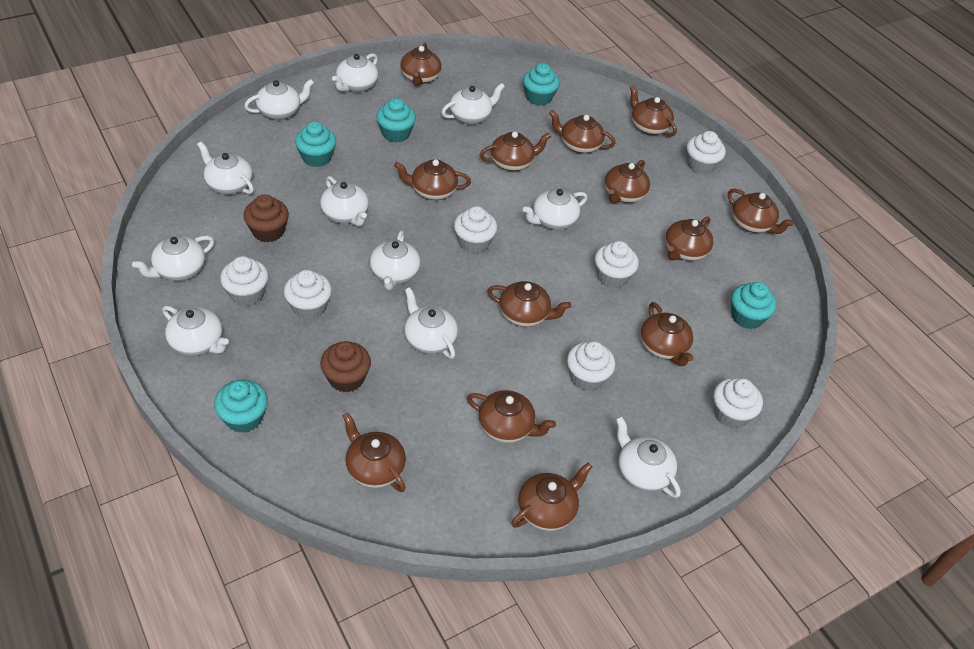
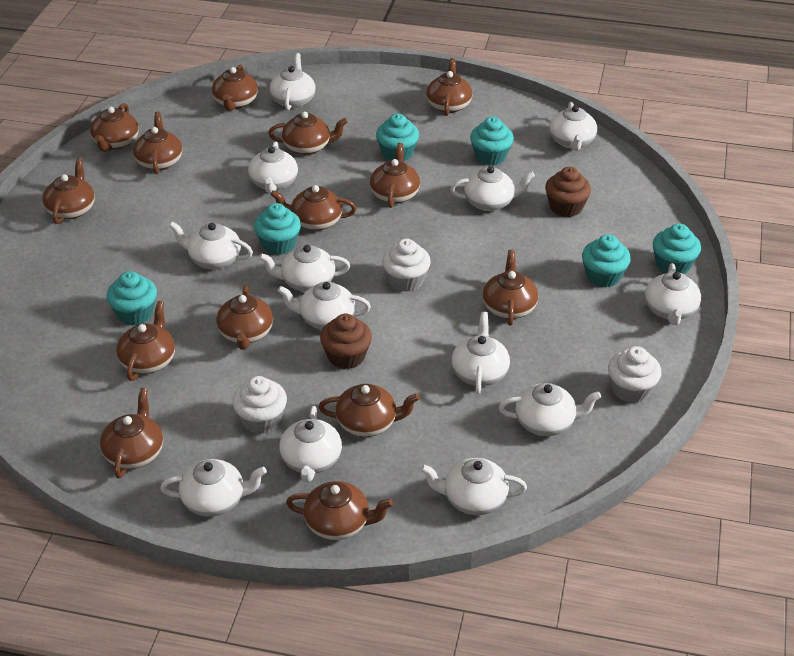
brown teapot: [343,413,406,492] [394,159,471,200] [400,43,442,86] [467,390,556,443] [480,132,551,171] [487,281,571,327] [511,463,592,531] [549,110,615,154] [605,160,650,203] [630,85,677,137] [640,302,694,366] [665,216,713,261] [728,188,794,234] = 13 -> [43,157,95,224] [90,103,139,152] [100,388,163,478] [116,301,175,381] [133,112,182,174] [212,64,258,111] [216,285,273,350] [268,112,348,155] [271,185,356,231] [286,481,393,540] [319,384,420,437] [370,143,420,208] [426,58,472,116] [483,250,538,326] = 14
turquoise cupcake: [214,380,268,433] [295,121,336,167] [376,98,416,142] [523,63,560,106] [731,282,777,329] = 5 -> [107,271,157,325] [254,203,301,255] [376,114,419,161] [470,117,514,165] [582,234,631,287] [653,223,701,274] = 6
white cupcake: [220,256,268,306] [284,270,332,320] [454,206,497,253] [567,341,616,391] [595,241,639,288] [687,131,726,175] [713,378,763,428] = 7 -> [232,376,287,434] [382,239,431,292] [608,346,661,403] = 3
white teapot: [132,236,214,281] [162,306,229,356] [197,142,254,194] [244,79,314,120] [320,176,369,226] [332,53,378,92] [370,231,420,290] [404,287,458,359] [441,83,505,124] [523,189,587,230] [616,416,681,498] = 11 -> [160,459,267,517] [169,222,253,269] [248,141,298,194] [259,245,350,292] [270,53,316,111] [278,282,371,330] [279,406,342,482] [420,458,527,515] [450,166,535,211] [451,312,510,394] [499,383,601,436] [549,102,597,151] [645,263,701,325] = 13

